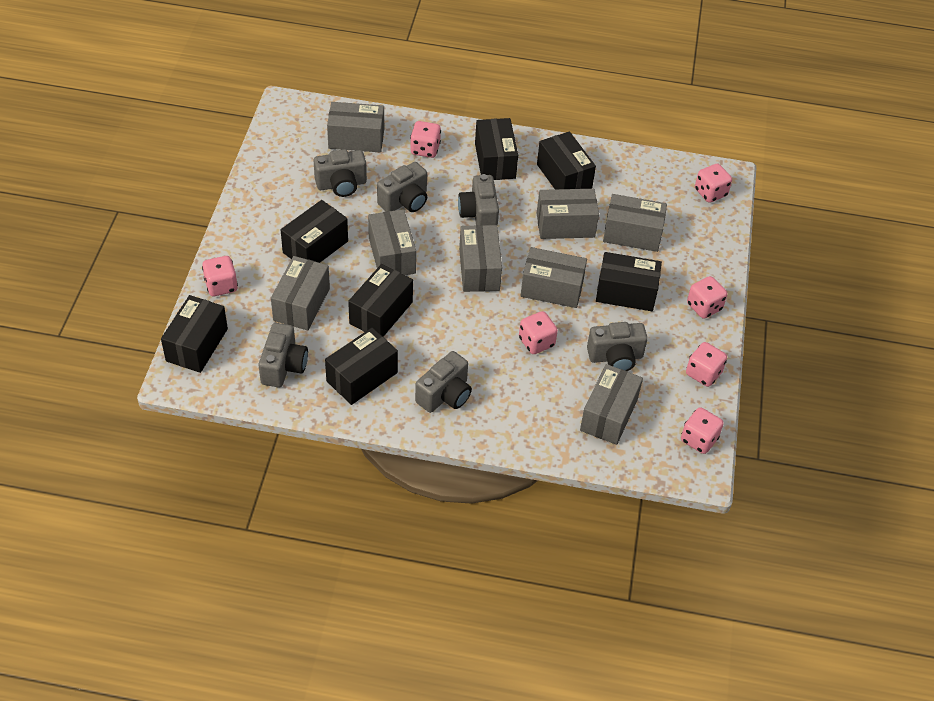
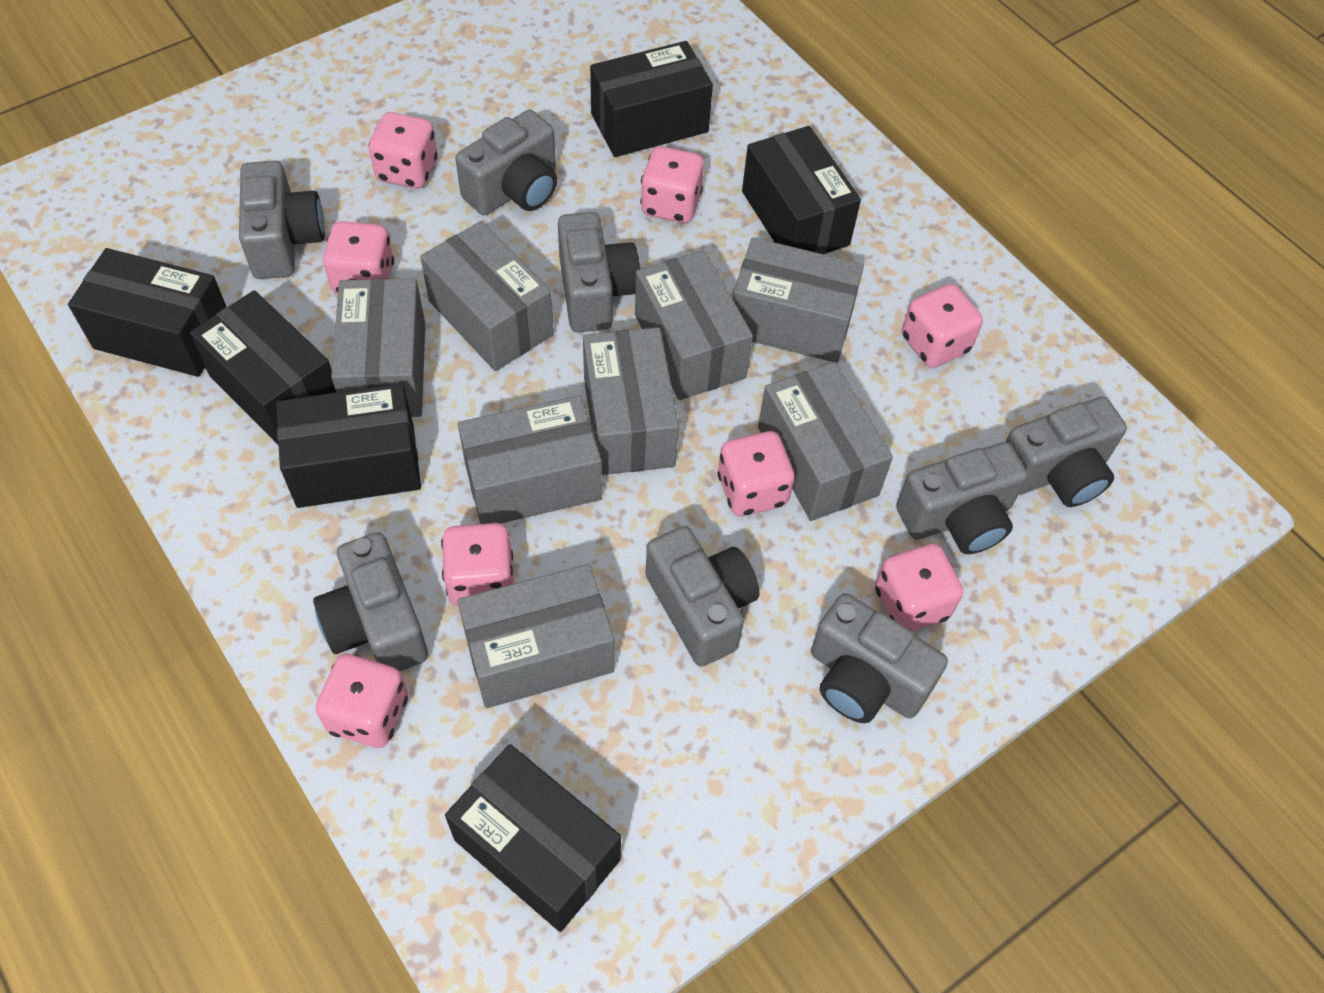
black box: [161,295,228,373] [281,200,348,263] [325,328,398,405] [348,264,413,337] [475,118,518,180] [537,131,596,189] [596,252,662,311] = 7 -> [68,248,226,377] [190,290,336,444] [276,383,421,508] [445,744,621,932] [590,41,713,157] [742,126,861,254] = 6
grey camera: [258,323,308,388] [313,149,367,197] [377,162,427,212] [415,351,472,413] [458,174,499,226] [587,322,648,371] = 6 -> [239,161,325,279] [313,532,428,671] [455,110,557,215] [558,212,641,332] [645,526,760,667] [811,593,948,723] [896,442,1028,554] [1006,397,1127,507] = 8
pink dice: [202,256,238,296] [410,121,441,158] [519,311,558,354] [681,407,724,454] [686,342,727,387] [687,276,727,319] [695,164,732,203] = 7 -> [316,654,408,748] [323,221,394,294] [369,112,438,189] [441,523,513,606] [640,146,704,223] [717,431,795,516] [875,544,963,631] [902,284,983,368] = 8

